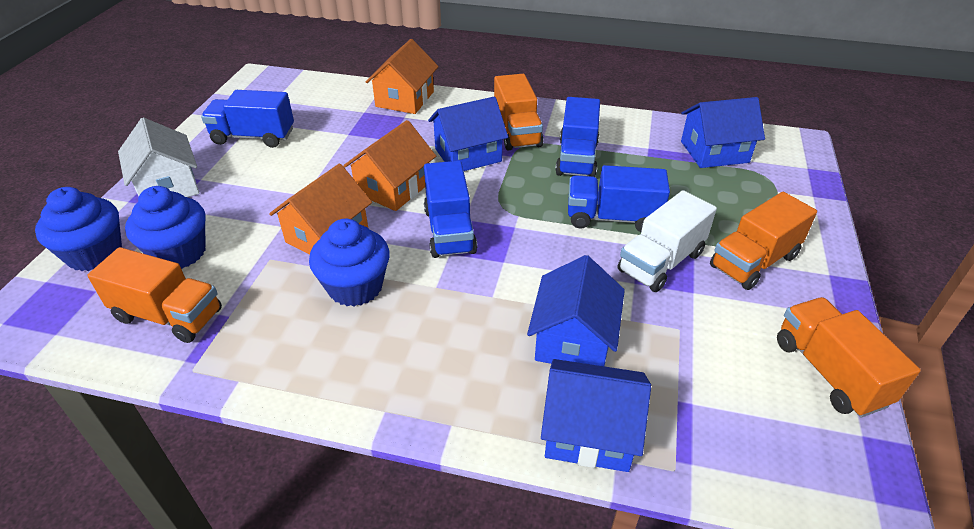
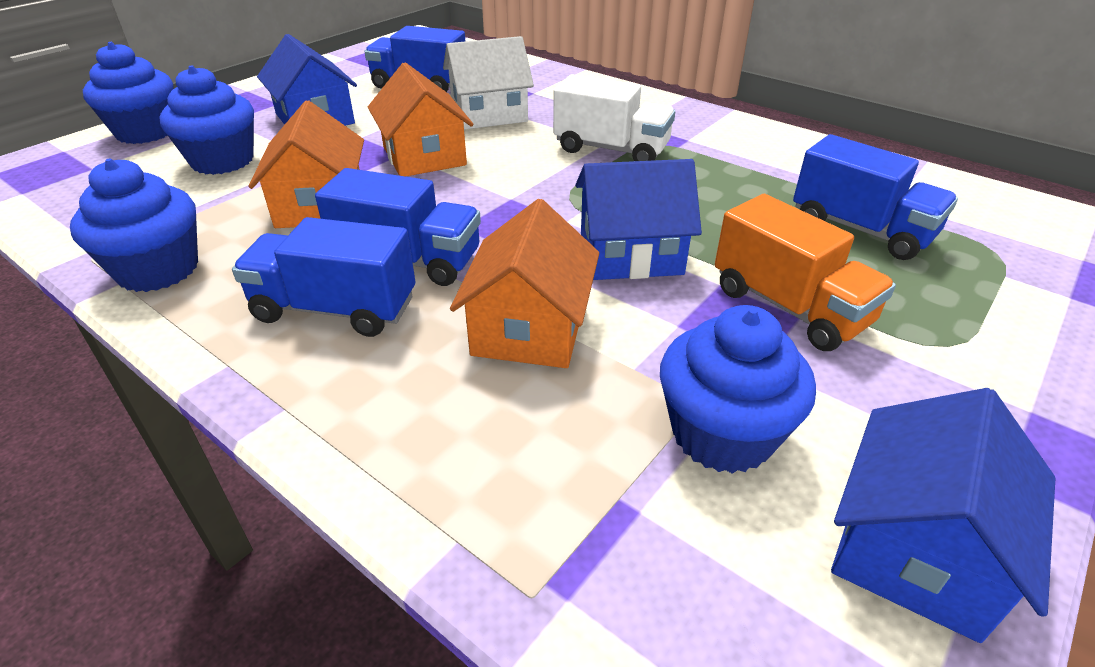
blue cupcake: [35,187,122,271] [125,186,206,269] [309,219,390,306] = 3 -> [70,159,198,292] [83,42,174,144] [159,65,254,175] [660,305,816,474] = 4
blue house: [428,97,508,171] [527,255,625,366] [541,359,651,472] [681,97,765,168] = 4 -> [257,34,357,126] [575,159,702,280] [831,388,1055,643] = 3
orange truck: [87,247,222,343] [494,74,544,151] [710,192,817,290] [777,297,921,417] = 4 -> [715,194,896,351] = 1

